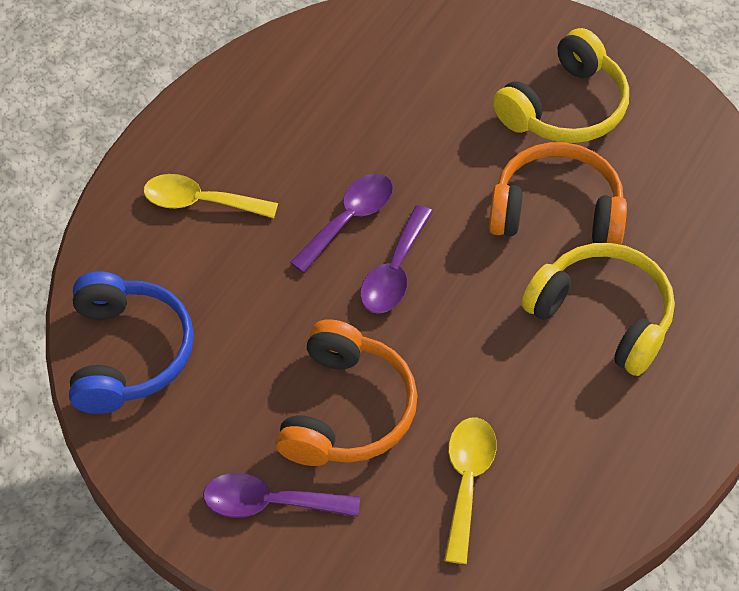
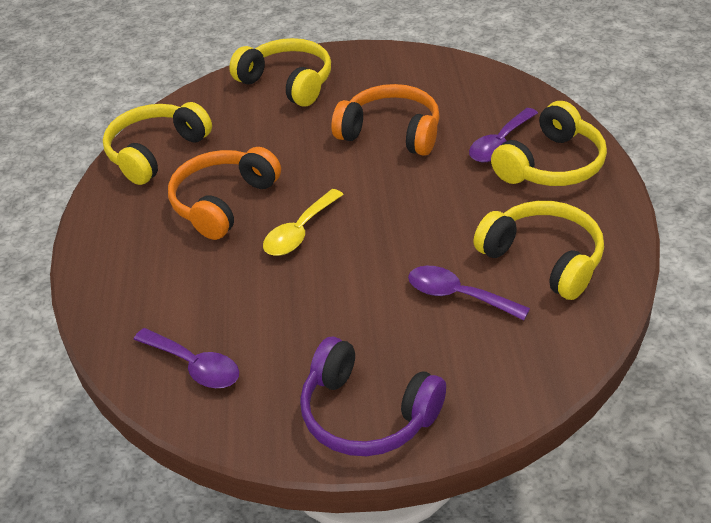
blue headphones: [69,271,194,414] = 1 -> none = 0
purple headphones: none = 0 -> [300,337,446,456] = 1
yellow headphones: [493,28,629,143] [522,243,675,376] = 2 -> [103,102,212,185] [229,38,331,107] [473,201,604,300] [491,101,607,186] = 4
yellow spoon: [143,174,278,218] [444,417,497,564] = 2 -> [263,189,344,256] = 1

